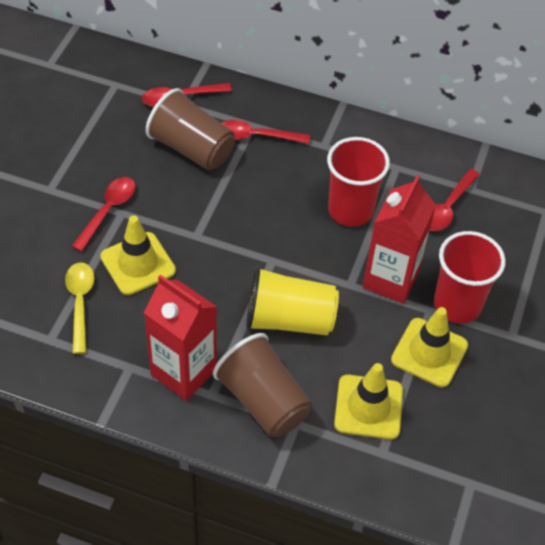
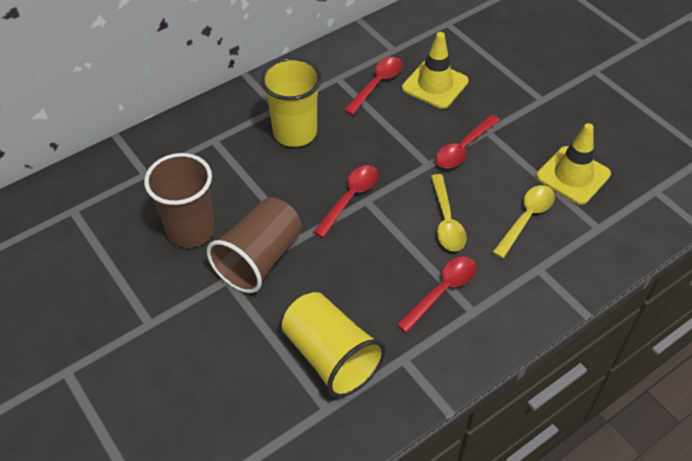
red carton: [144,275,217,401] [363,175,436,304] = 2 -> none = 0
red cup: [327,137,390,227] [434,231,506,323] = 2 -> none = 0
yellow cup: [246,266,339,335] = 1 -> [261,57,322,147] [282,292,386,398] = 2
yellow spoon: [65,262,95,354] = 1 -> [431,174,467,251] [492,185,555,259] = 2
yellow traffic cone: [100,215,176,295] [334,363,403,440] [391,307,468,387] = 3 -> [402,32,469,109] [536,123,611,205] = 2

